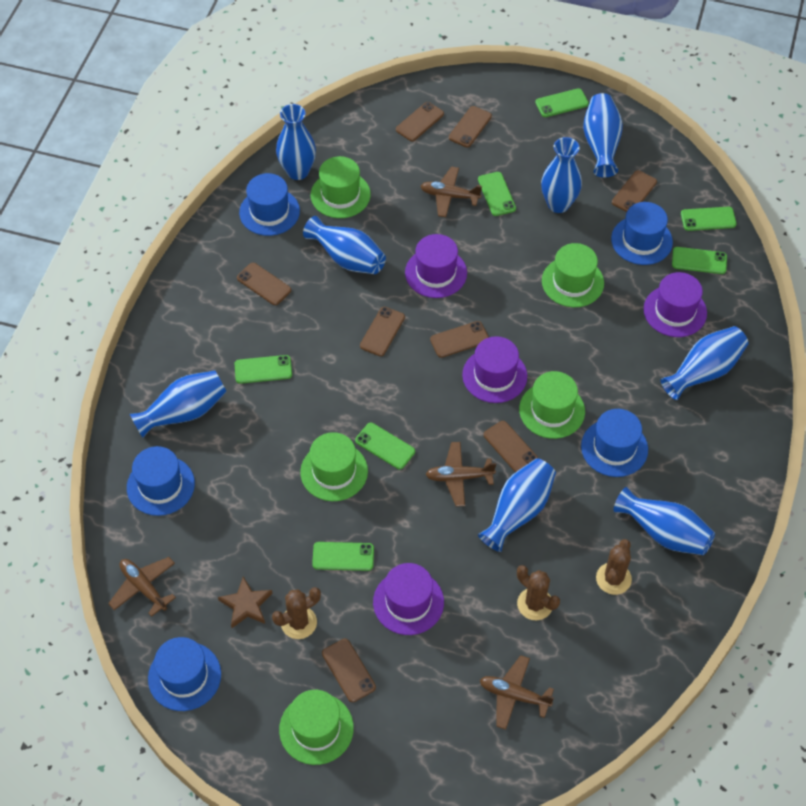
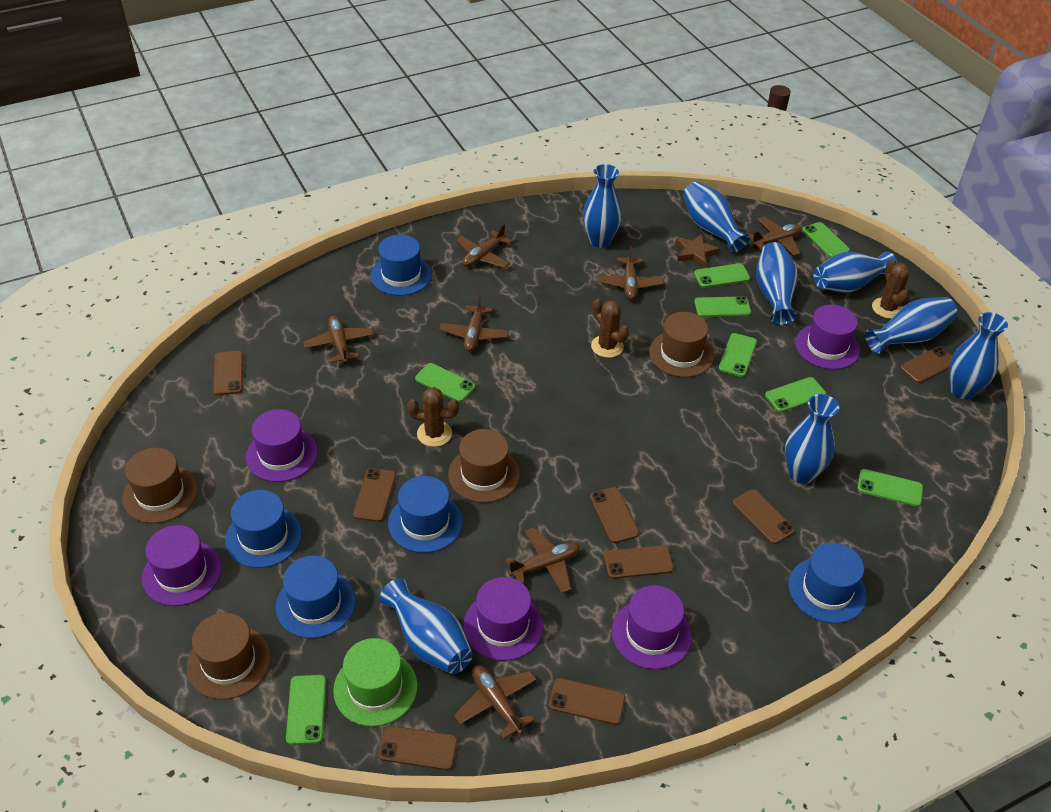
brown hat: none = 0 -> [122,448,198,523] [187,613,271,700] [448,429,520,503] [649,312,714,377] = 4
brown plane: [108,557,176,617] [421,166,482,217] [425,442,496,507] [480,655,554,730] = 4 -> [303,316,374,364] [439,294,509,352] [454,665,537,739] [456,224,512,268] [505,527,580,593] [597,246,663,300] [748,217,802,256] = 7
green hat: [279,690,354,765] [300,432,368,501] [311,156,371,218] [519,371,585,439] [542,243,604,307] = 5 -> [333,638,418,726] = 1
green phone: [235,355,292,384] [312,542,374,571] [355,423,415,469] [478,172,516,216] [535,88,589,117] [672,247,727,274] [681,207,737,231] = 7 -> [286,675,326,745] [415,363,475,402] [694,264,750,288] [694,296,751,317] [719,333,757,377] [765,377,826,412] [802,222,850,258] [857,469,923,507] = 8
purple hat: [373,563,444,635] [405,234,467,298] [462,336,527,403] [644,272,707,337] = 4 -> [142,525,222,606] [246,409,318,482] [463,577,543,661] [612,585,692,669] [795,305,860,370] = 5

